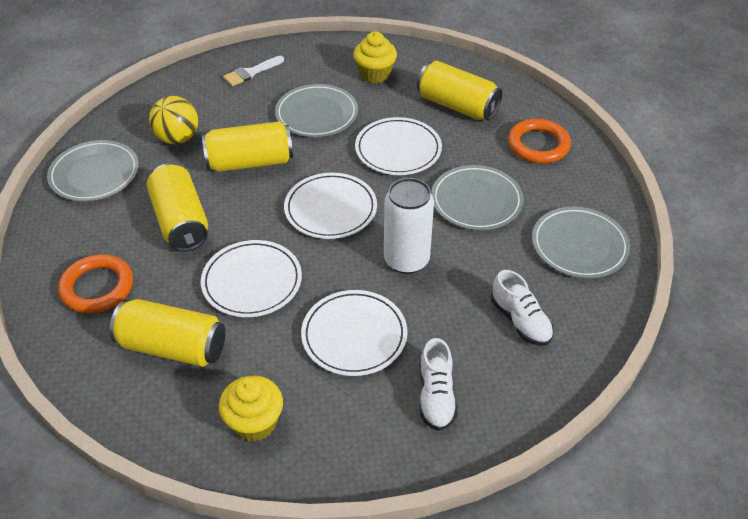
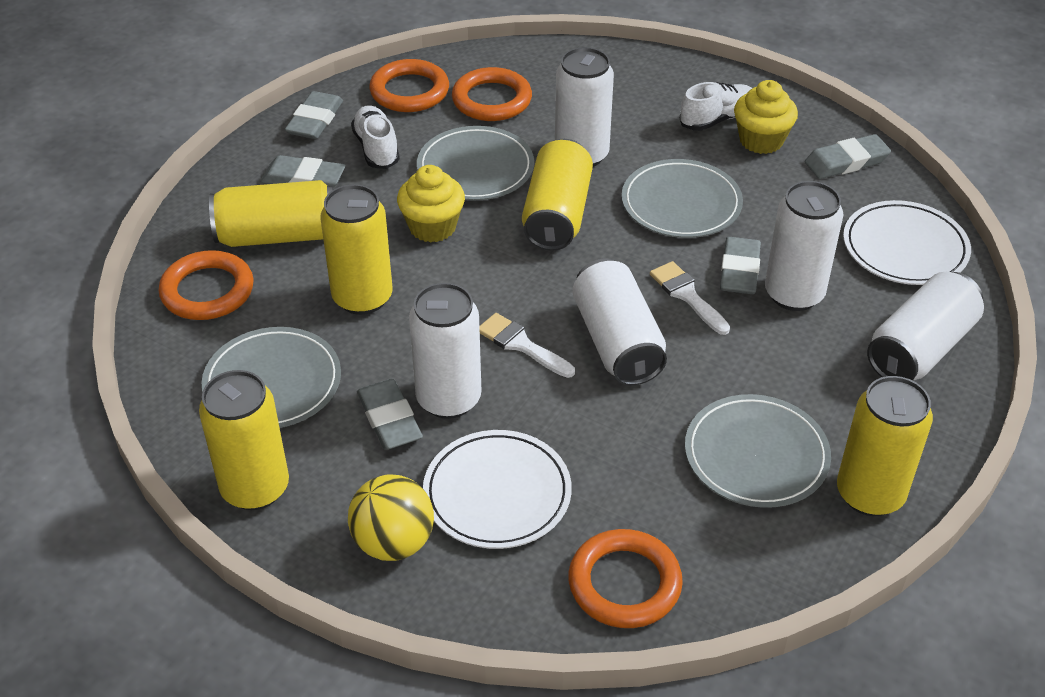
grey eraser: none = 0 -> [261,155,346,187] [285,91,343,139] [357,379,423,450] [720,237,761,294] [805,134,891,179] = 5
orange ring: [58,254,133,313] [508,119,571,164] = 2 -> [159,250,254,320] [369,59,449,112] [452,67,532,121] [568,529,683,628] = 4
white brush: [223,56,284,86] = 1 -> [479,313,575,378] [650,261,730,335] = 2
white can: [384,178,434,274] = 1 -> [409,283,482,419] [555,47,614,167] [573,259,667,385] [765,181,843,311] [867,272,984,381] = 5
white plate: [201,240,302,317] [284,173,377,239] [301,290,408,376] [355,117,442,175] = 4 -> [423,430,572,549] [843,200,971,285] = 2
yellow can: [109,299,226,367] [147,164,208,252] [202,121,293,172] [417,61,502,121] = 4 -> [199,370,289,510] [209,180,334,247] [320,184,392,315] [522,139,593,251] [837,376,933,516] = 5

